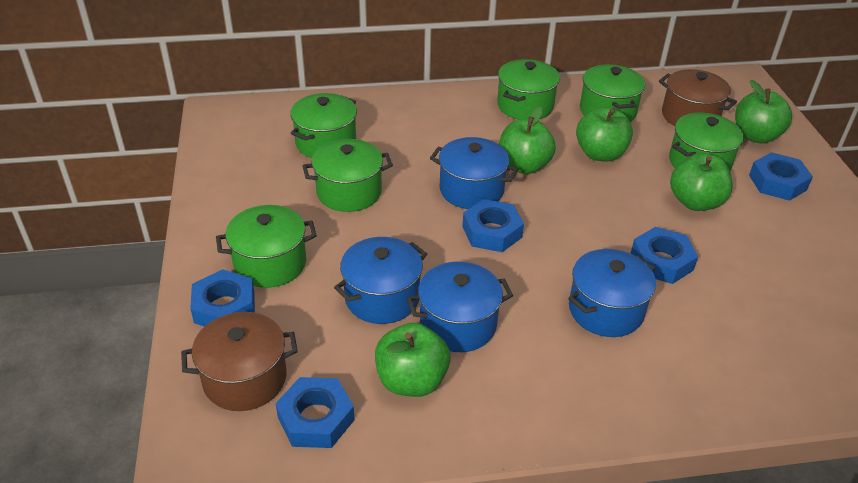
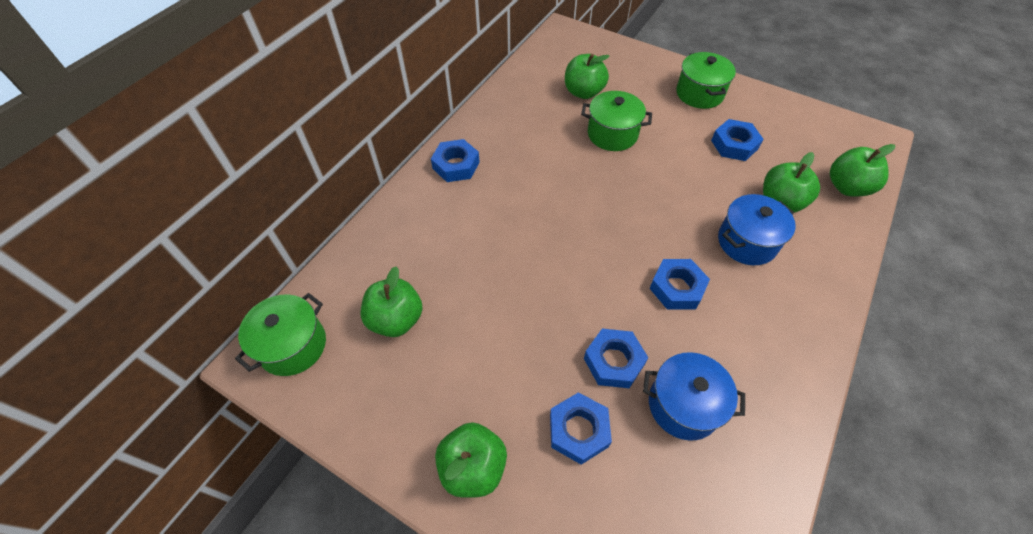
blue pot: [334,237,427,324] [406,262,513,352] [430,137,518,209] [568,249,656,337] = 4 -> [643,352,745,441] [718,194,796,265] = 2
brown pot: [181,312,298,411] [659,69,737,126] = 2 -> none = 0
green pot: [216,205,317,288] [290,93,357,158] [302,139,393,212] [497,59,560,119] [580,64,645,122] [669,112,744,171] = 6 -> [235,293,326,376] [581,91,652,151] [676,52,736,109] = 3

